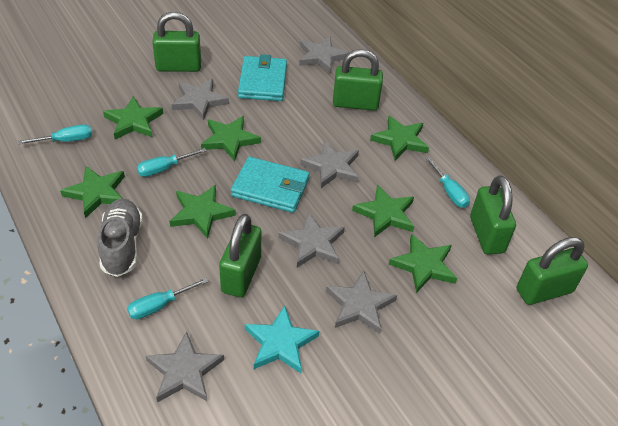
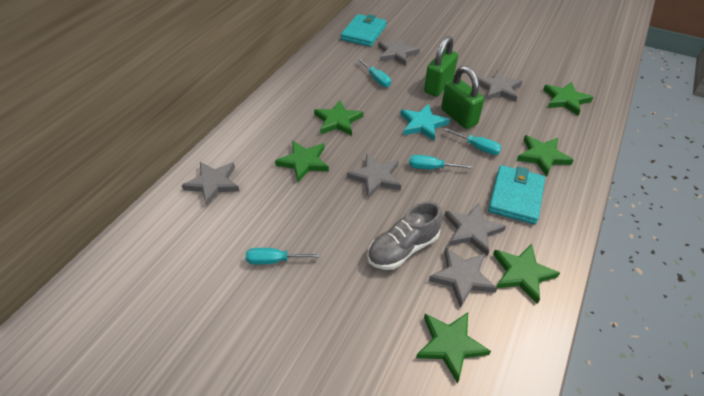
green padlock: [152,12,201,72] [219,214,261,297] [333,49,383,111] [470,175,516,255] [517,237,588,305] = 5 -> [424,36,458,97] [441,66,484,129] = 2
green star: [60,166,125,218] [103,97,163,139] [170,185,236,239] [201,116,261,161] [352,184,414,237] [370,116,429,160] [389,234,457,293] = 7 -> [275,140,329,182] [314,101,363,136] [416,312,491,383] [493,244,560,304] [517,135,574,176] [543,82,594,116] = 6

